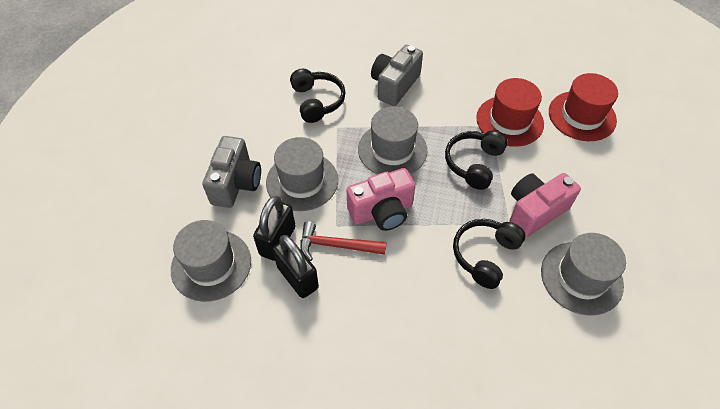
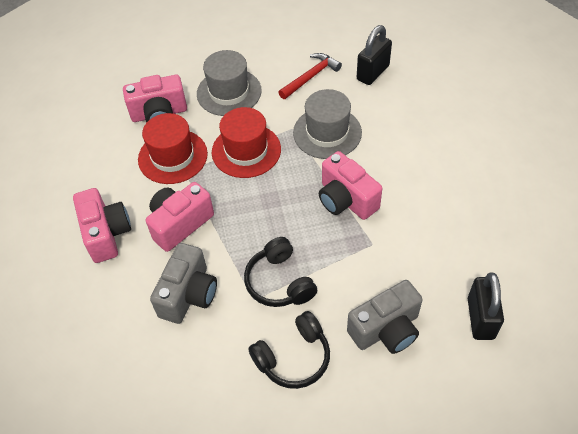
black headphones: [290,69,346,123] [445,131,508,190] [453,219,526,289] = 3 -> [244,237,317,307] [248,311,330,389] = 2
grey hat: [171,220,251,302] [266,137,338,211] [358,106,427,174] [541,233,626,316] = 4 -> [197,50,262,116] [293,89,362,159] = 2
pink camera: [346,168,415,231] [510,173,581,237] = 2 -> [73,188,131,263] [123,75,187,122] [146,182,214,252] [319,151,382,220] = 4

